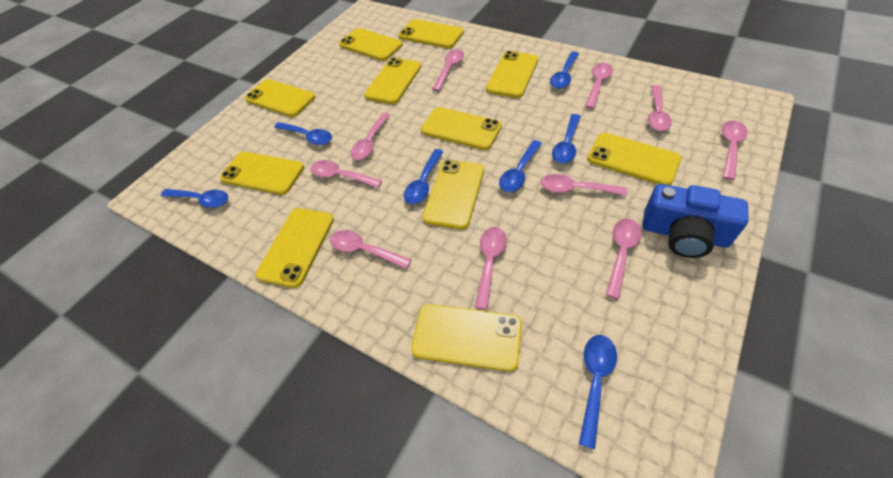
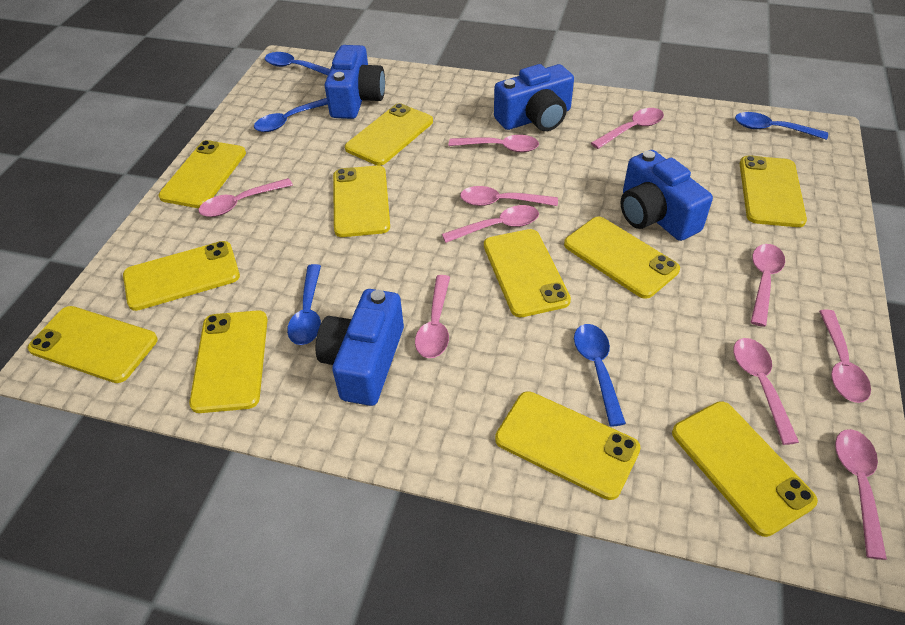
blue camera: [643,184,748,258] = 1 -> [316,289,404,406] [325,45,385,119] [494,64,574,131] [621,150,713,241] = 4
blue spoon: [161,189,228,208] [274,122,332,145] [404,149,444,204] [499,140,542,192] [550,52,579,89] [552,114,581,164] [579,335,617,449] = 7 -> [254,98,328,132] [265,52,330,75] [287,264,321,345] [574,324,626,426] [735,112,828,140] = 5

